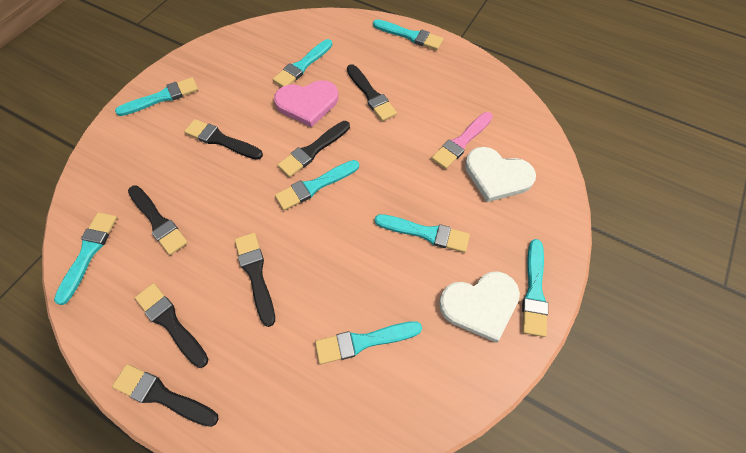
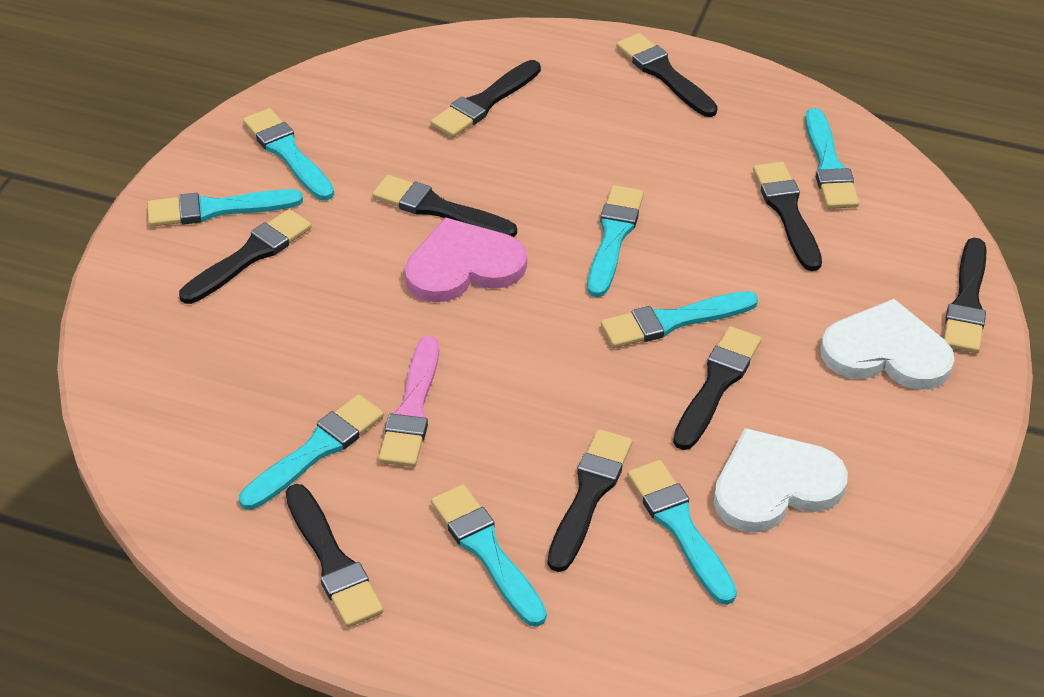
black brush: [112,364,219,427] [128,185,188,255] [135,283,209,368] [184,119,263,160] [235,233,275,327] [278,121,350,177] [347,64,397,121] = 7 -> [179,209,312,304] [286,484,383,627] [372,175,517,237] [431,60,541,138] [548,429,633,572] [616,33,718,117] [673,326,761,450] [753,162,822,271] [944,238,986,353] = 9

